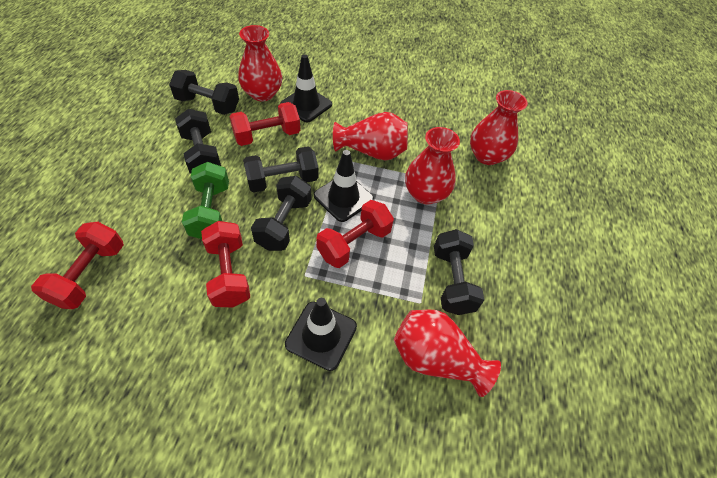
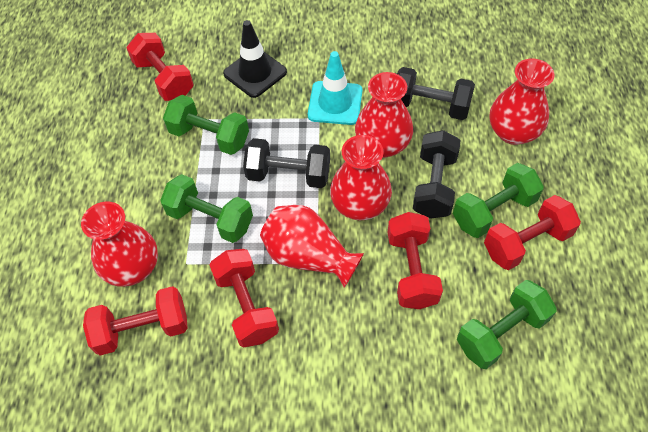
black dumbbell: [169,70,239,115] [175,109,221,174] [243,146,318,192] [251,176,312,251] [434,229,484,315] = 5 -> [243,138,330,188] [397,67,475,120] [413,130,461,219] = 3
black traffic cone: [280,54,332,122] [285,298,357,371] [314,150,374,222] = 3 -> [223,20,287,98] = 1
green dumbbell: [182,162,229,239] = 1 -> [160,174,253,243] [163,95,249,155] [453,163,544,238] [457,280,557,369] = 4
red dumbbell: [31,222,124,309] [201,221,250,307] [229,102,300,146] [316,200,394,268] = 4 -> [83,286,188,356] [126,33,194,101] [209,249,279,347] [387,212,443,309] [484,195,581,270] = 5
turquoise traffic cone: none = 0 -> [308,51,362,125] = 1

